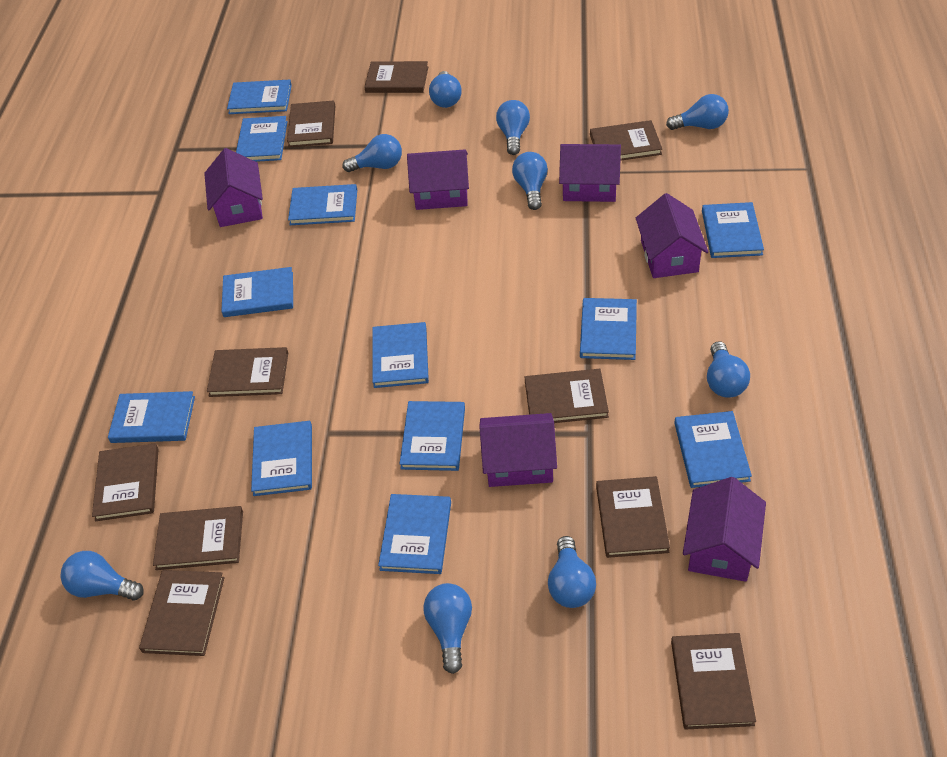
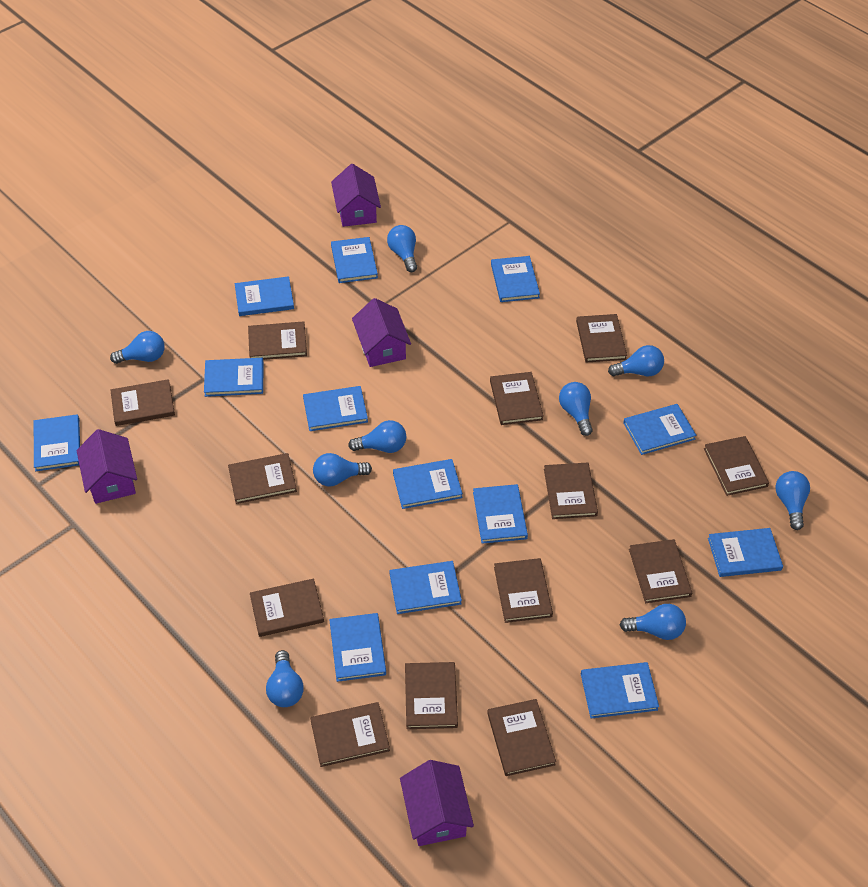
blue book: [108,391,195,443] [221,267,293,317] [227,79,292,114] [236,116,288,162] [251,421,312,496] [288,184,357,225] [372,322,429,388] [378,494,451,574] [399,401,465,471] [580,298,637,360] [674,411,752,488] [702,202,764,258] = 12 -> [34,414,80,471] [204,358,264,397] [235,276,294,316] [303,386,368,431] [329,613,386,682] [331,237,378,283] [389,561,462,614] [393,459,463,509] [473,484,528,544] [491,256,540,302] [581,662,659,718] [623,404,696,455] [708,528,783,577] = 13
brown book: [92,443,159,521] [139,570,225,656] [153,506,243,570] [207,347,288,397] [287,100,335,147] [365,61,428,93] [525,369,609,423] [590,120,662,161] [596,476,670,558] [671,633,756,730] = 10 -> [110,379,175,426] [228,453,297,504] [248,321,307,360] [250,579,324,637] [310,702,390,767] [405,662,458,729] [487,699,556,776] [490,372,543,425] [494,558,553,623] [544,463,598,519] [576,314,627,363] [629,539,692,603] [704,436,769,496] = 13
purple house: [204,148,263,227] [407,149,469,210] [479,413,557,487] [559,144,621,202] [636,193,708,278] [683,477,766,582] = 6 -> [77,429,137,504] [331,164,381,227] [352,298,411,367] [400,760,474,846] = 4

